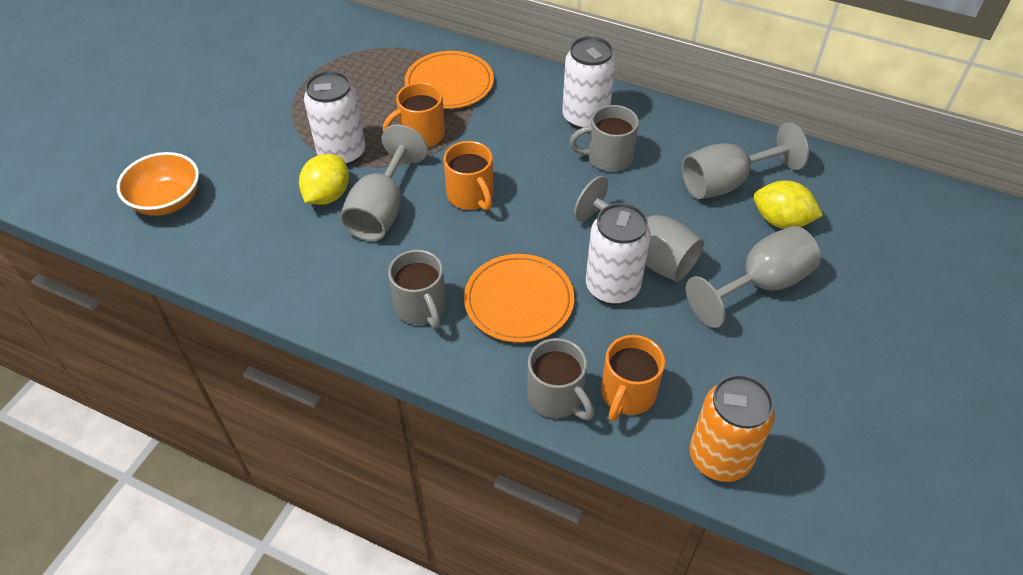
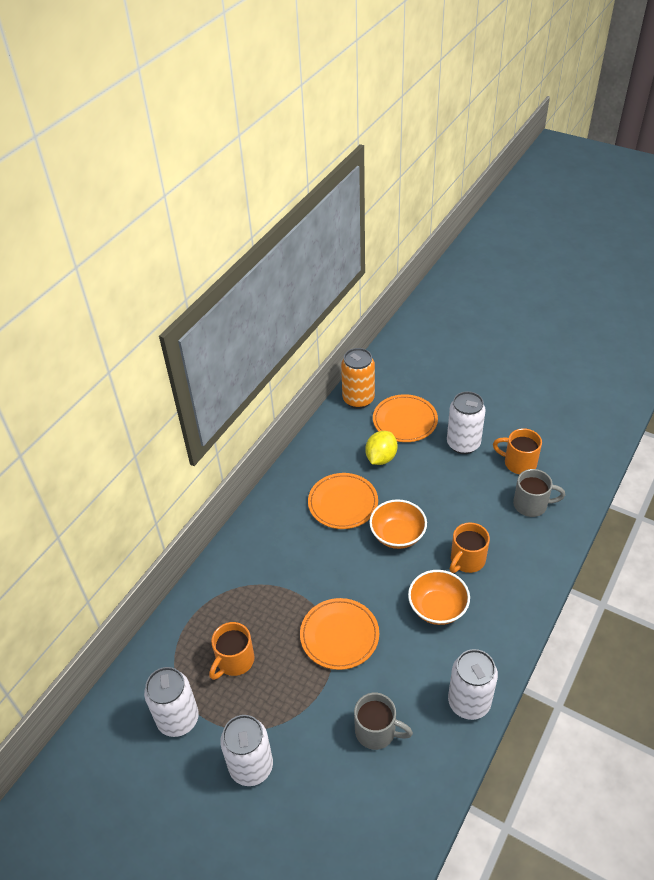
grey goblet: [340,125,428,241] [574,176,704,282] [682,122,809,199] [686,226,821,328] = 4 -> none = 0
grey mug: [388,250,446,329] [527,338,594,420] [569,105,639,172] = 3 -> [354,693,413,750] [513,469,565,517] = 2
orange bowl: [117,152,199,216] = 1 -> [369,499,427,549] [408,570,470,625] = 2
orange plate: [405,51,494,109] [464,254,574,343] = 2 -> [300,598,379,670] [308,473,378,529] [373,394,438,442] = 3
white can: [304,71,365,166] [562,36,616,130] [586,203,651,305] = 3 -> [144,667,199,737] [220,715,273,786] [447,391,486,454] [448,649,498,720] = 4
yellow lemon: [299,154,349,205] [754,180,823,229] = 2 -> [365,431,398,465] = 1

